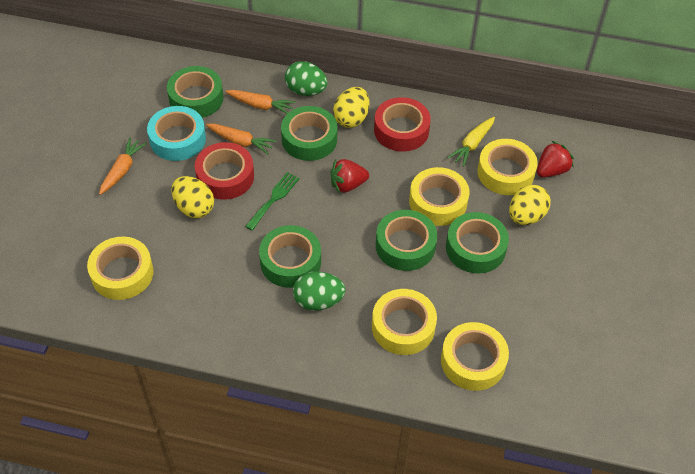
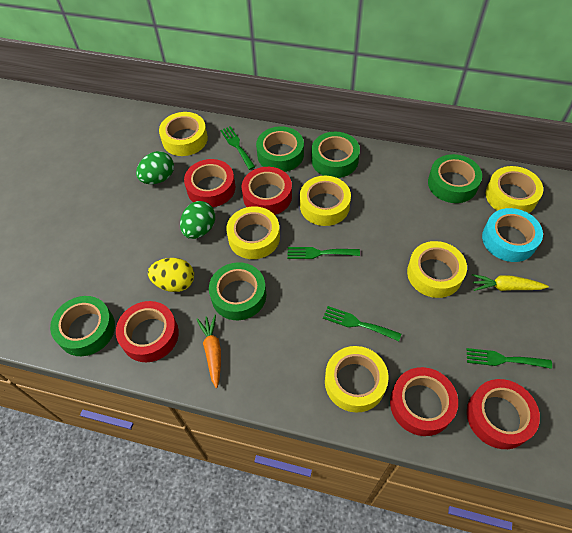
green fork: [245,172,300,231] = 1 -> [220,126,255,170] [288,247,360,259] [323,306,401,341] [466,348,552,369] = 4
orange carrot: [99,137,147,195] [206,124,276,155] [225,90,296,114] = 3 -> [196,315,221,388] = 1
red strawberry: [330,159,369,194] [537,141,574,177] = 2 -> none = 0
red tape: [195,142,254,200] [374,97,431,152] = 2 -> [116,301,179,362] [184,159,235,207] [242,167,292,215] [390,367,458,436] [467,379,540,449] = 5
yellow egg: [171,176,214,218] [333,87,369,128] [509,185,551,225] = 3 -> [148,258,194,292] = 1
yellow tape: [87,236,153,300] [372,289,437,355] [409,167,469,226] [441,322,509,391] [477,139,538,195] = 5 -> [159,112,208,156] [226,207,280,259] [300,176,351,226] [325,346,388,413] [407,241,467,298] [486,166,543,213] = 6

